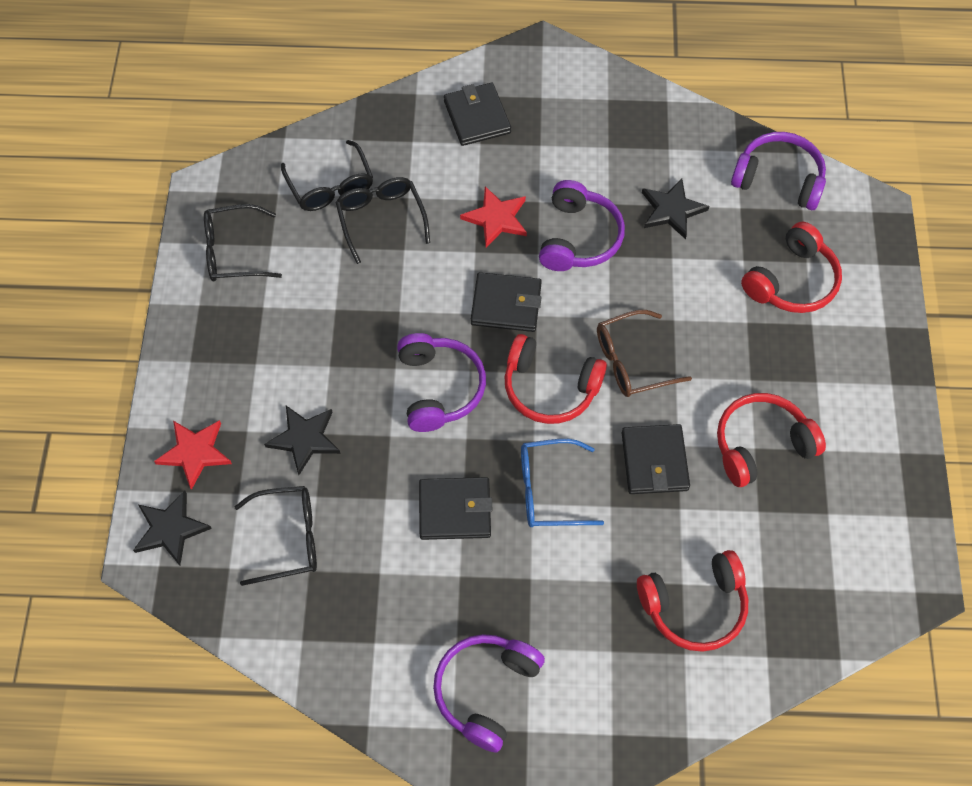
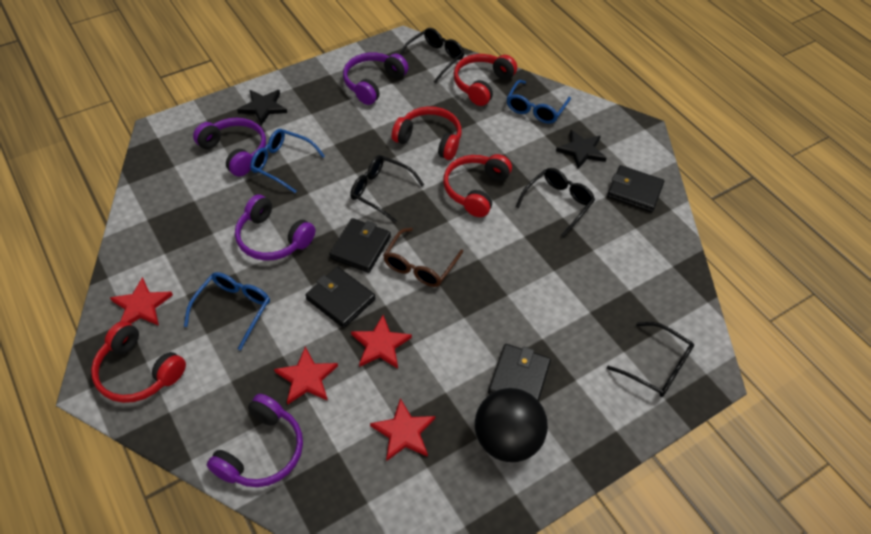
black ball: none = 0 -> [475,388,548,462] = 1
black star: [133,490,212,566] [264,406,341,475] [642,178,709,239] = 3 -> [237,90,287,125] [556,130,607,169] = 2
blue glasses: [521,439,604,527] = 1 -> [184,272,270,350] [250,129,325,193] [507,80,571,124] = 3
red star: [154,420,232,490] [460,186,527,247] = 2 -> [110,277,173,326] [274,347,338,404] [351,315,412,369] [370,398,435,461] = 4

